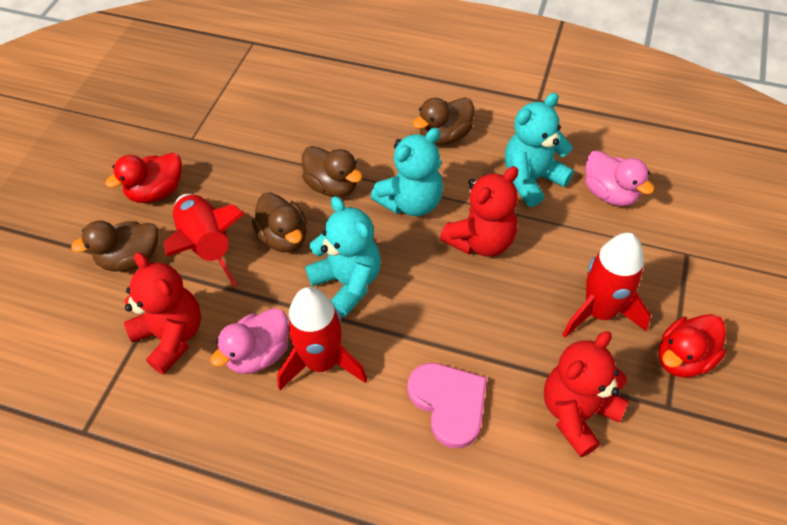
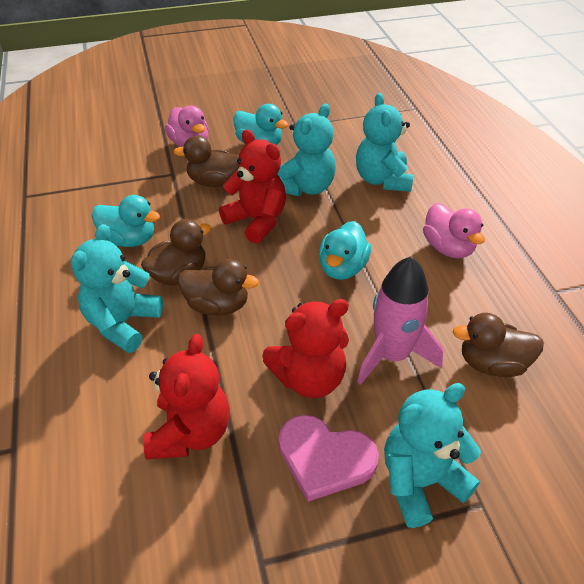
pink rocket: none = 0 -> [357,256,443,385] = 1
red duck: [105,152,182,203] [659,314,726,378] = 2 -> none = 0
red rocket: [164,194,245,287] [277,287,367,390] [563,233,651,338] = 3 -> none = 0
turquoise duck: none = 0 -> [92,195,160,247] [233,104,289,145] [319,221,371,280] = 3
turquoise teddy bear: [305,196,381,317] [371,128,443,216] [505,93,574,207] = 3 -> [71,224,163,353] [277,104,336,196] [356,93,413,192] [384,383,481,528] = 4

